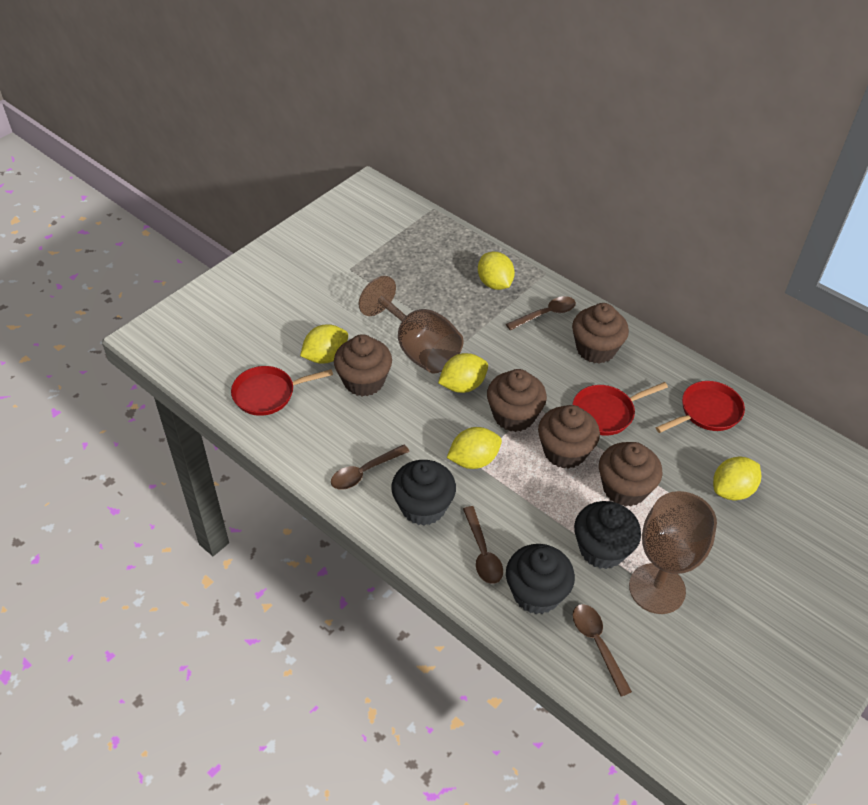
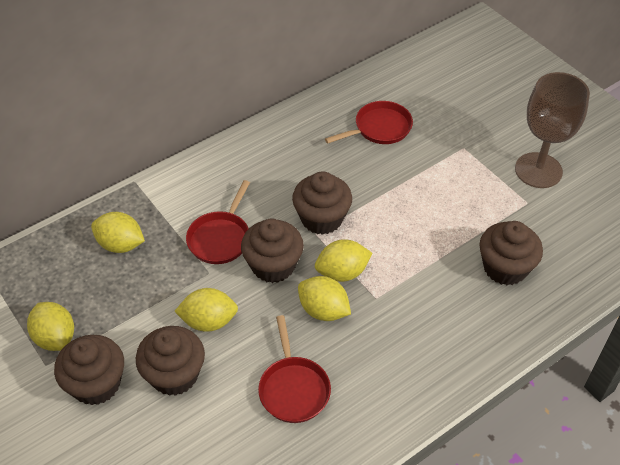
black cupcake: [391,460,456,526] [506,544,575,614] [574,501,641,569] = 3 -> none = 0
brown goblet: [359,276,463,374] [629,491,717,614] = 2 -> [515,72,590,188] = 1
brown spoon: [331,444,410,490] [463,506,503,584] [506,296,576,330] [573,604,632,697] = 4 -> none = 0

